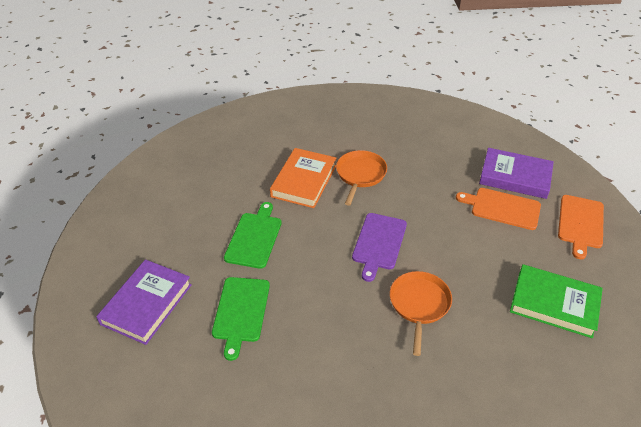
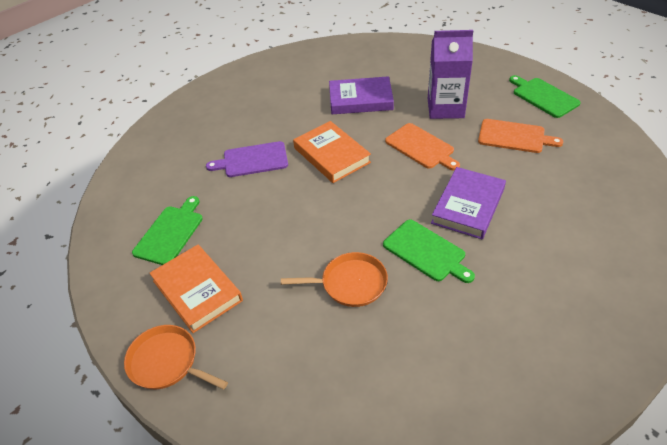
green book: [510,264,603,338] = 1 -> none = 0
green cutting board: [212,277,270,361] [224,202,281,269] = 2 -> [132,196,203,265] [383,220,475,283] [509,75,581,118] = 3
orange book: [270,148,336,208] = 1 -> [149,245,243,333] [293,121,371,183] = 2
purple carton: none = 0 -> [428,30,473,119] = 1

